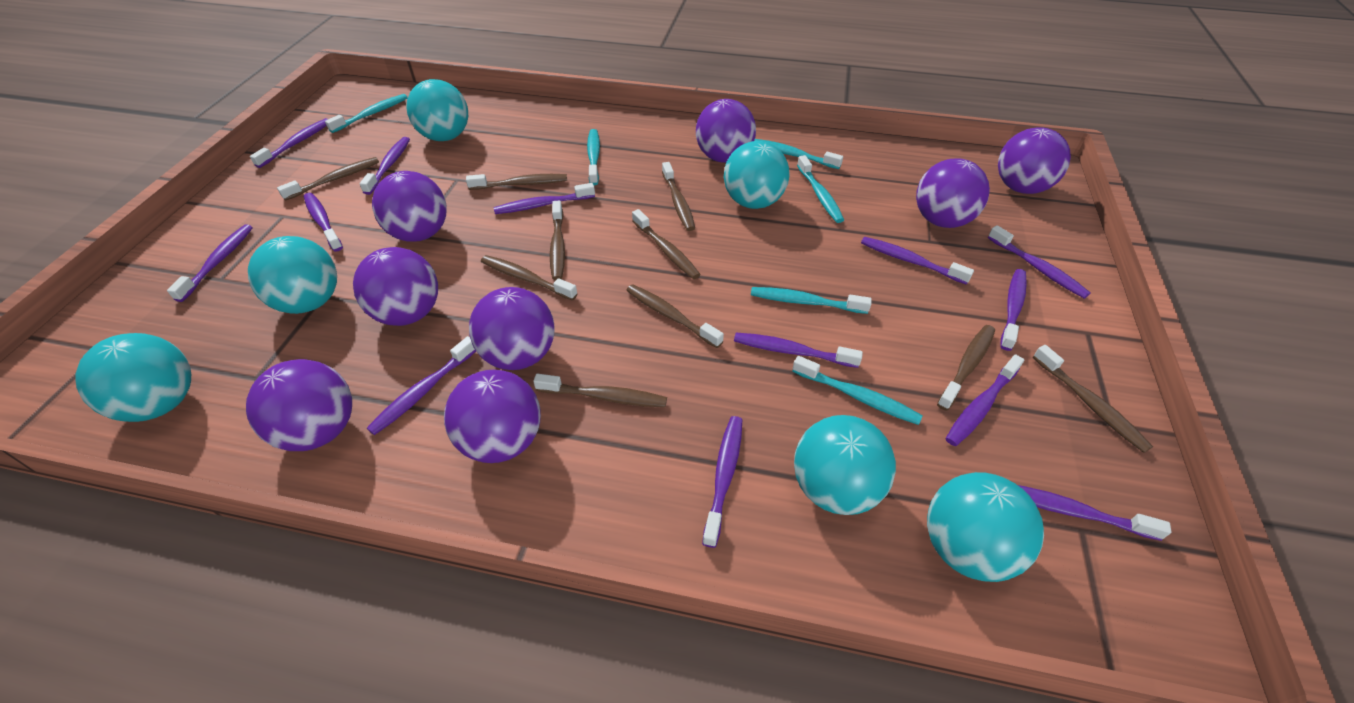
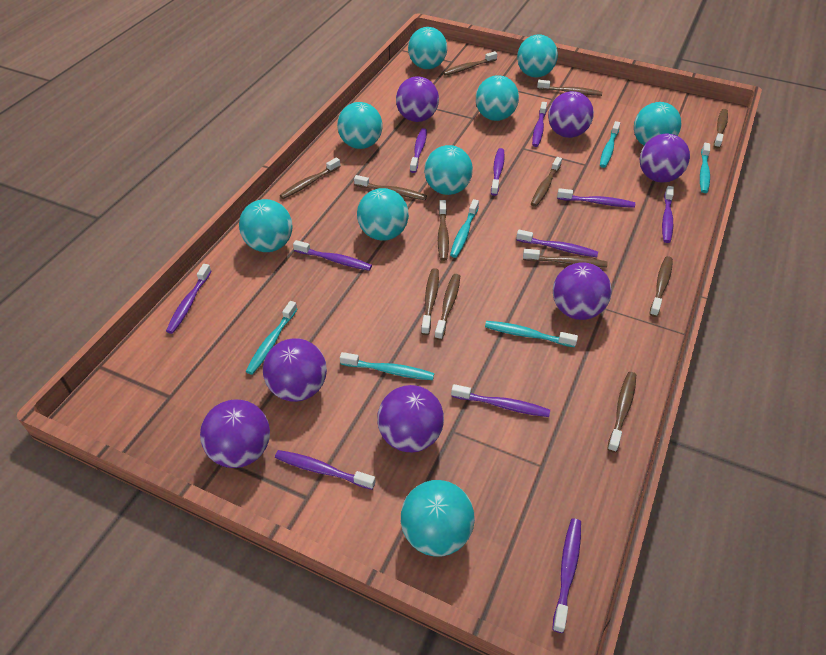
brown toothbrush: [277,157,379,201] [466,174,567,190] [481,255,578,300] [533,374,667,407] [550,201,565,280] [626,284,724,348] [632,209,701,279] [662,162,695,231] [937,325,995,411] [1033,345,1153,453] = 10 -> [279,158,341,199] [354,175,427,200] [421,268,439,335] [434,274,460,340] [438,200,449,261] [443,51,497,76] [523,249,608,267] [531,157,562,207] [537,80,602,96] [607,372,636,453] [650,256,673,317] [714,109,728,149] = 12
purple ball: [246,359,352,451] [353,247,438,326] [372,171,447,242] [444,370,541,463] [469,287,555,370] [696,99,756,163] [916,158,990,228] [998,127,1071,194] = 8 -> [200,399,270,468] [263,338,327,402] [377,385,444,452] [396,76,439,122] [548,91,594,138] [553,262,612,320] [640,134,690,183] = 7
purple toothbrush: [167,224,253,302] [250,118,328,168] [304,193,343,252] [360,137,410,195] [367,336,476,435] [493,183,595,214] [702,416,742,548] [734,333,863,368] [861,237,974,285] [945,354,1024,446] [988,225,1091,299] [1000,269,1027,351] [1018,485,1172,541] = 13 -> [166,264,211,334] [275,450,376,490] [293,240,372,271] [410,128,427,173] [451,384,550,417] [491,148,505,196] [516,230,598,257] [532,102,547,147] [552,518,581,633] [557,188,635,208] [662,186,674,243] = 11
turquoise ball: [76,333,191,422] [248,236,337,314] [406,79,468,141] [724,141,790,209] [794,415,896,515] [927,472,1044,582] = 6 -> [239,199,293,252] [337,102,382,149] [357,188,409,241] [401,480,475,557] [408,27,447,69] [424,145,473,195] [476,75,519,121] [517,34,558,77] [634,102,681,145] = 9

